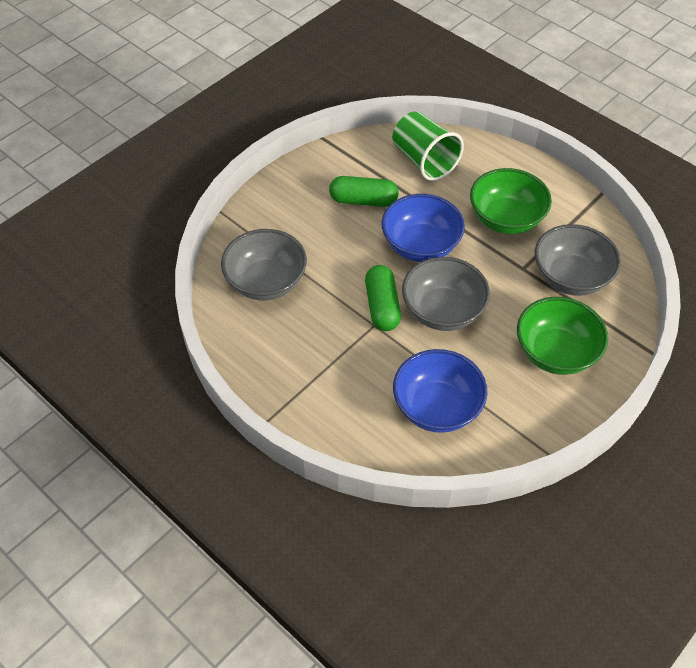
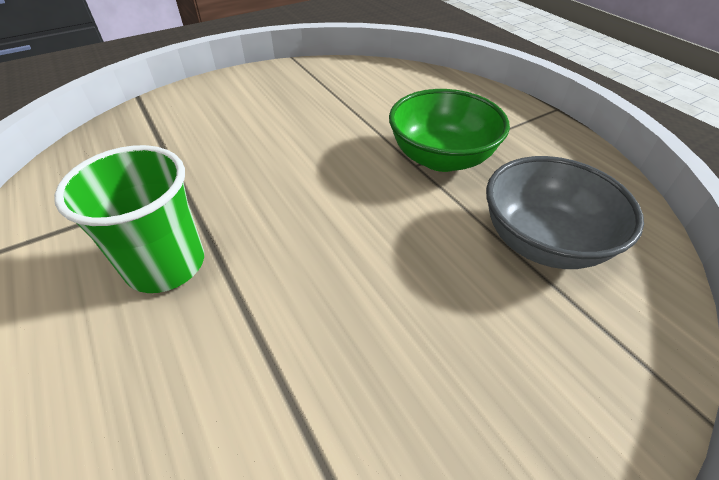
blue bowl: [381,194,465,262] [393,349,487,433] = 2 -> none = 0
green bowl: [470,168,552,234] [517,297,608,375] = 2 -> [389,89,510,172] = 1
green capsule: [329,176,399,207] [365,265,401,331] = 2 -> none = 0
grey bowl: [221,229,307,300] [402,257,490,331] [535,224,621,296] = 3 -> [486,156,644,269] = 1

